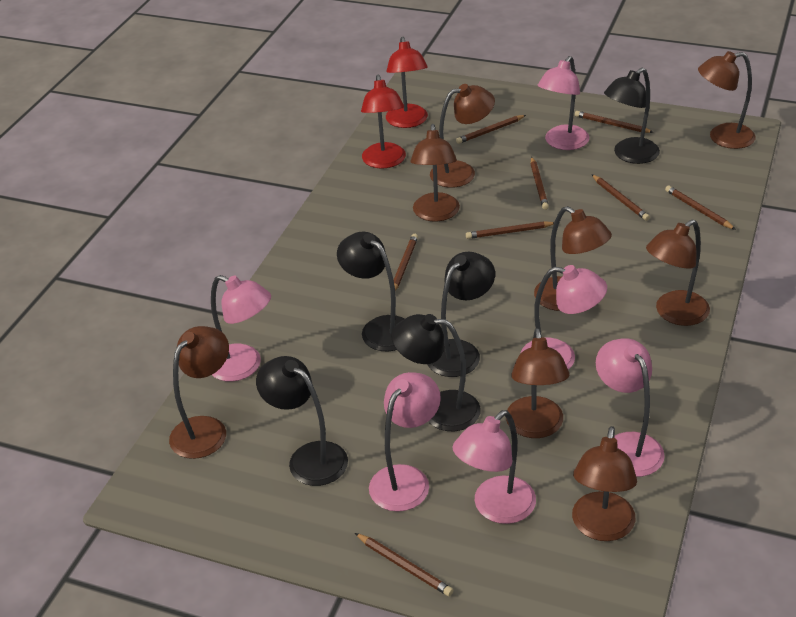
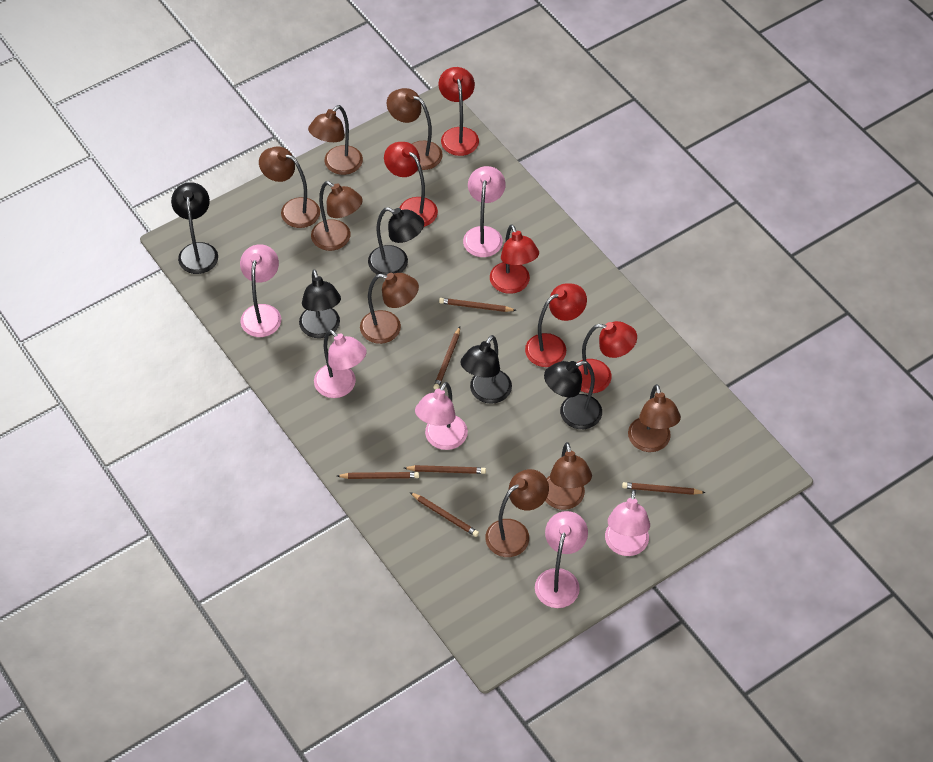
brown pencil: [355,533,453,596] [394,234,418,291] [456,115,526,144] [466,221,554,239] [531,157,549,210] [575,111,653,133] [591,174,650,221] [665,185,736,230] = 8 -> [337,472,419,479] [404,465,486,474] [410,492,479,537] [433,327,460,390] [439,298,517,312] [622,482,706,495] = 6
red lamp: [361,75,406,169] [386,37,428,128] = 2 -> [384,142,438,227] [438,67,479,156] [490,225,539,294] [525,283,587,367] [577,321,637,393] = 5

